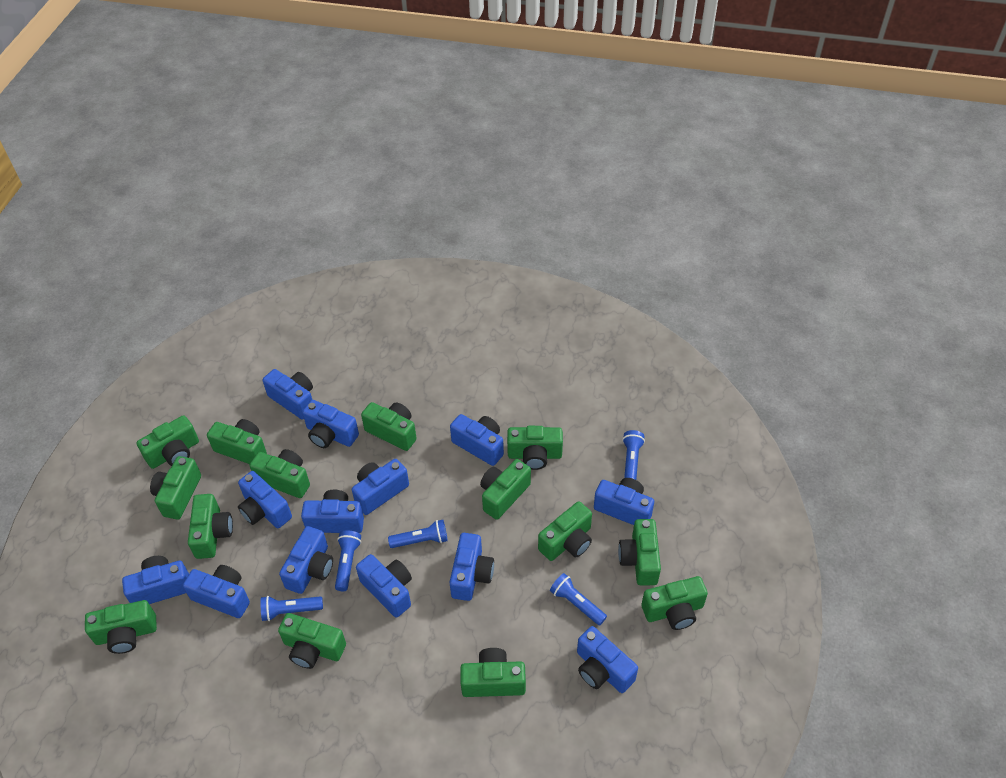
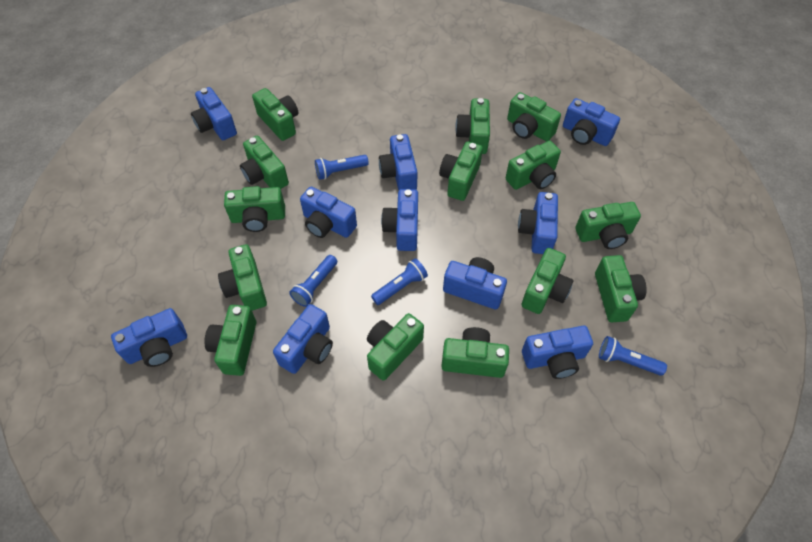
blue camera: [122,556,189,604] [183,565,250,618] [238,471,292,528] [263,369,313,420] [279,526,333,594] [301,489,364,533] [302,400,359,448] [352,459,409,515] [356,554,412,618] [450,414,504,466] [450,533,494,601] [577,626,638,693] [594,478,654,525] = 13 -> [111,308,187,367] [191,87,237,140] [273,304,333,374] [300,187,357,238] [379,134,418,190] [381,189,418,251] [443,257,507,309] [518,192,558,254] [522,326,593,379] [563,98,620,146] = 10
blue flashlight: [260,596,323,621] [335,530,361,591] [388,520,448,548] [550,573,607,625] [622,430,645,480] = 5 -> [289,255,337,307] [315,155,369,180] [371,258,428,305] [599,336,667,376] = 4

